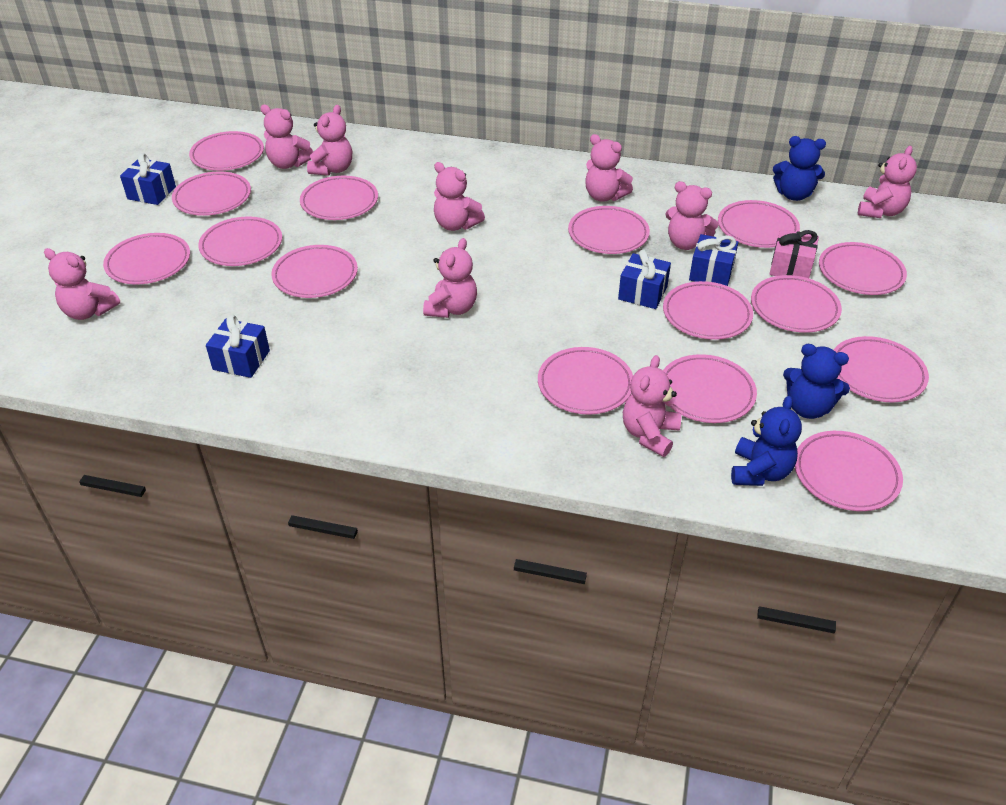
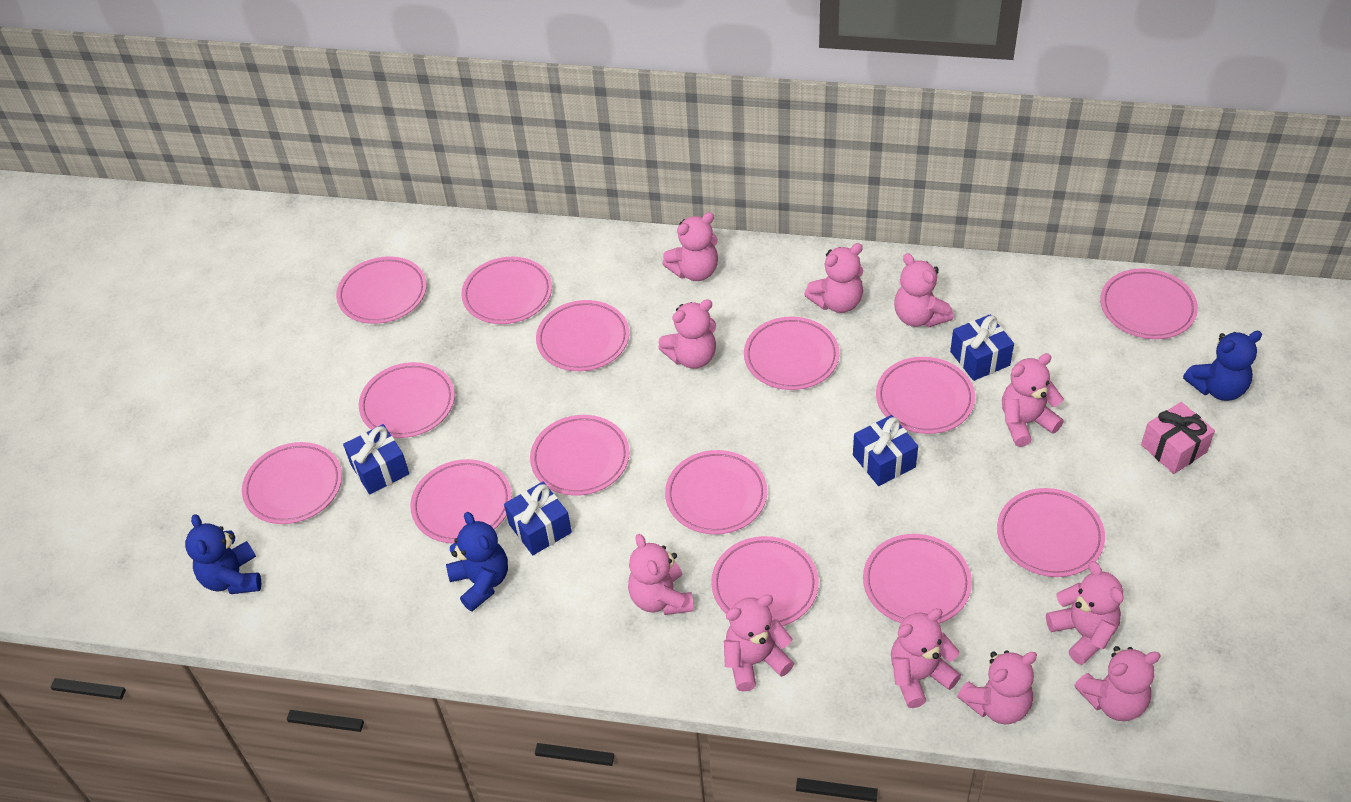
pink plate: [103,233,190,285] [172,171,251,216] [189,131,264,171] [198,217,282,266] [271,245,358,298] [300,176,378,220] [538,347,633,415] [568,206,650,254] [663,281,753,340] [663,354,757,423] [718,200,800,248] [751,275,842,333] [795,431,903,511] [819,242,907,295] [834,336,929,402] = 15 -> [242,442,342,524] [336,256,427,324] [359,362,455,438] [410,459,512,544] [461,257,552,324] [530,415,630,496] [536,300,629,371] [665,450,767,535] [711,536,819,626] [744,317,839,390] [863,534,972,624] [876,357,975,434] [997,488,1105,577] [1100,268,1198,339] = 14
pink teddy bear: [44,248,120,320] [260,105,313,169] [307,105,352,176] [423,238,477,318] [434,162,485,231] [585,134,633,202] [623,355,681,457] [665,181,719,250] [858,146,917,218] = 9 -> [628,534,694,615] [658,299,716,369] [662,212,718,281] [724,594,794,692] [804,243,863,313] [891,608,961,708] [894,253,954,328] [957,650,1037,724] [1002,353,1064,447] [1046,561,1123,665] [1074,646,1161,721] = 11

